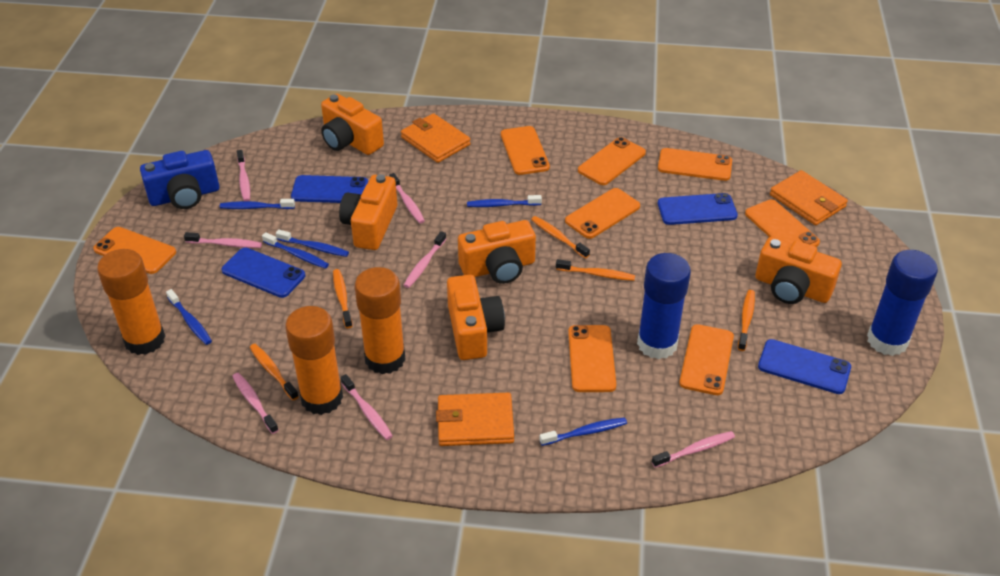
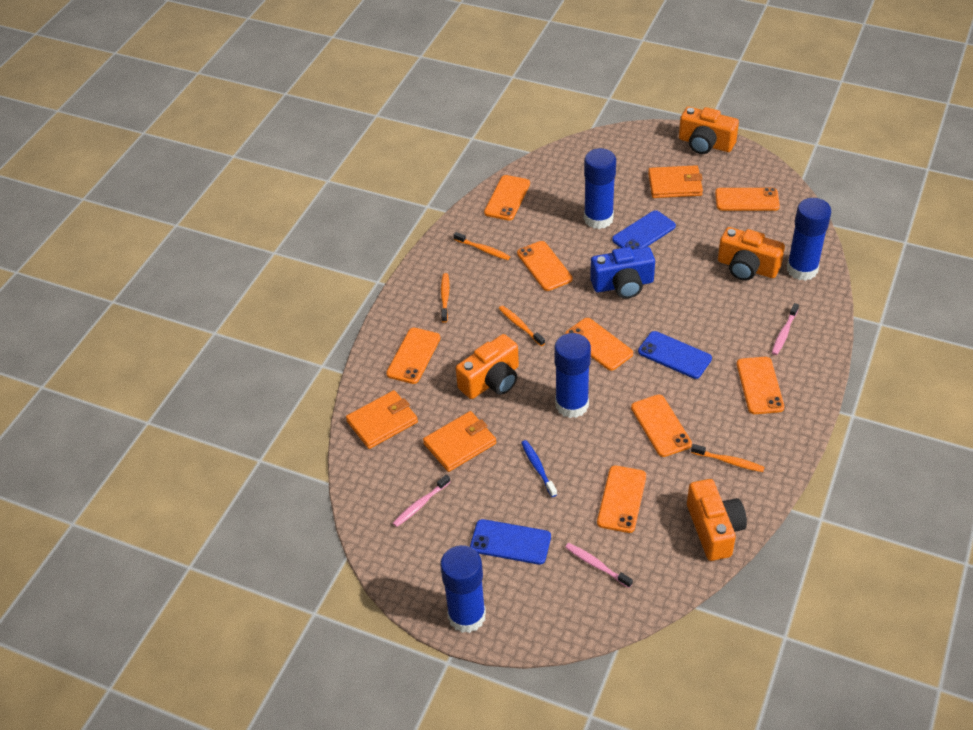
blue glue stick: [637,253,691,359] [867,250,938,356] = 2 -> [440,545,486,633] [554,333,591,418] [584,148,616,229] [787,198,831,281] = 4
blue phone: [222,248,305,298] [291,175,368,203] [658,193,738,225] [758,339,851,394] = 4 -> [470,519,551,565] [612,210,676,249] [638,331,712,379] = 3
blue toothbrush: [166,289,212,345] [220,199,295,209] [262,232,329,269] [276,230,349,257] [467,195,542,207] [539,417,627,446] = 6 -> [521,440,557,497] = 1
orange camera: [321,94,384,155] [339,174,397,250] [447,275,505,360] [458,220,536,284] [755,237,842,304] = 5 -> [456,334,519,399] [679,107,739,154] [687,479,747,561] [718,227,785,281] = 4
orange glue stick: [97,249,166,355] [285,306,343,415] [355,267,406,374] = 3 -> none = 0
orange toothbrush: [250,344,299,400] [333,269,353,328] [531,216,590,259] [556,259,635,281] [738,290,755,351] = 5 -> [441,273,450,323] [454,232,510,260] [498,305,545,346] [691,444,765,472] = 4
pink toothbrush: [184,232,262,248] [232,373,279,434] [237,150,250,201] [341,374,393,440] [389,173,425,224] [403,231,446,288] [652,431,735,468] = 7 -> [393,474,451,527] [565,543,633,588] [772,303,799,355] = 3

